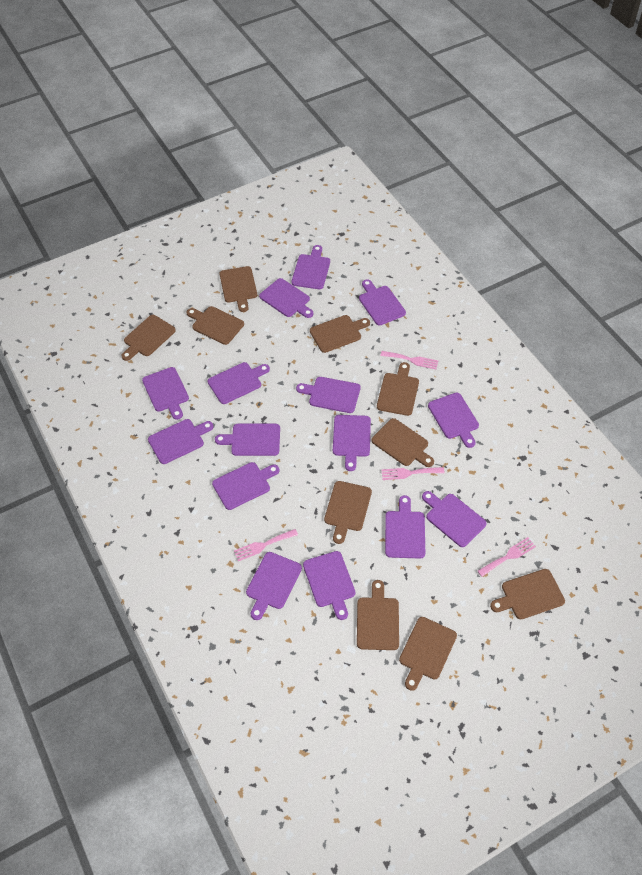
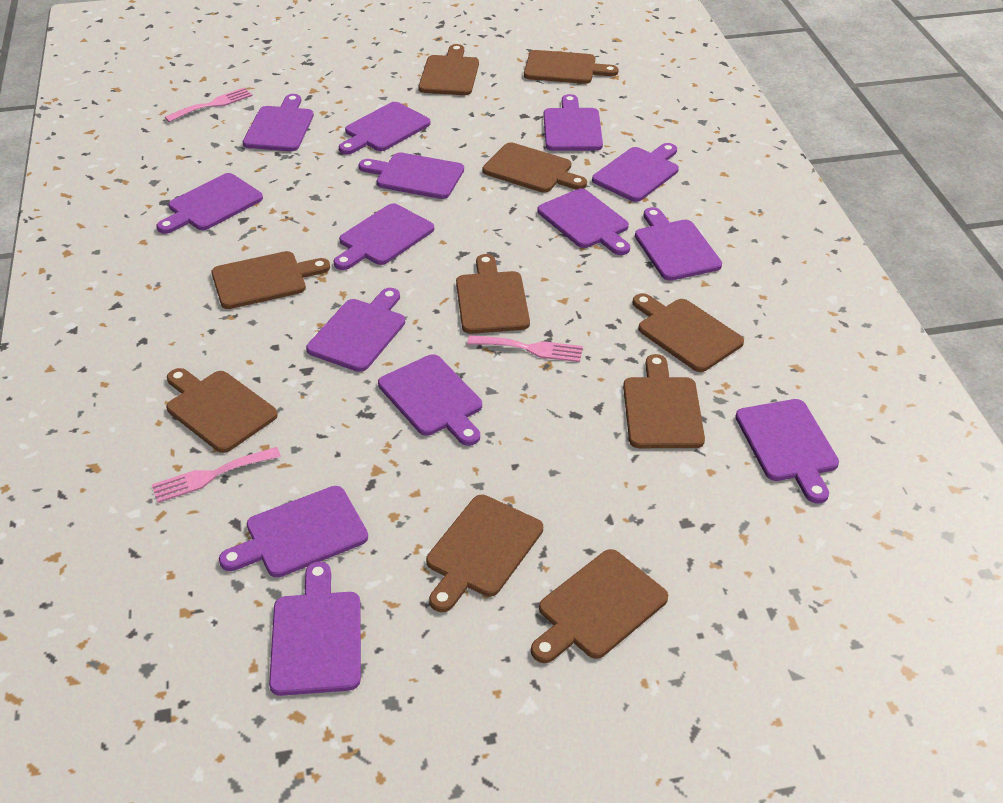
pink fork: [234,529,298,561] [381,351,438,369] [381,467,445,480] [478,537,536,577] = 4 -> [152,447,281,503] [165,88,252,122] [467,335,583,362] = 3
purple cutting board: [142,367,189,420] [148,419,214,464] [208,362,270,404] [212,462,279,510] [215,424,280,456] [246,552,302,620] [259,278,313,318] [291,245,330,289] [296,377,360,413] [303,551,355,620] [333,415,371,471] [359,280,406,326] [385,495,425,559] [422,491,487,547] [428,393,479,448] = 15 -> [157,173,263,234] [219,486,368,578] [243,94,314,151] [269,562,361,696] [306,288,405,372] [333,203,434,270] [339,102,431,154] [358,152,464,199] [378,354,482,446] [537,188,630,255] [544,94,603,151] [592,143,679,202] [635,207,722,281] [735,399,839,503] = 14

